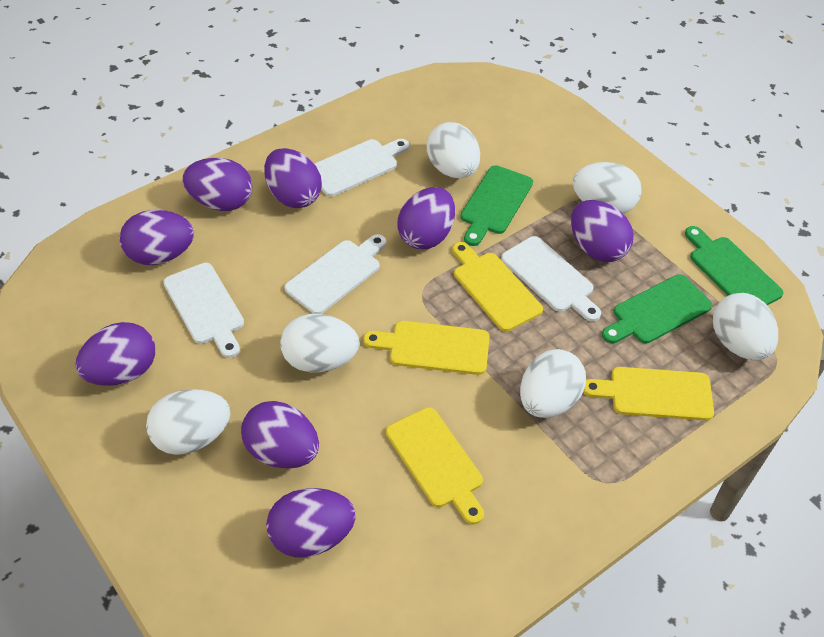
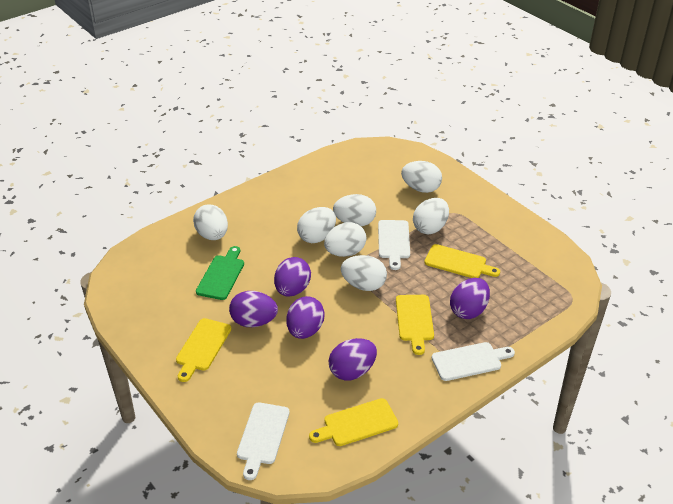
green cutting board: [460,165,533,246] [602,274,712,344] [685,226,784,305] = 3 -> [196,246,244,300] = 1
purple egg: [75,322,155,386] [120,210,194,265] [183,158,252,211] [241,401,319,469] [264,148,322,208] [266,488,356,557] [397,187,455,249] [571,200,634,262] = 8 -> [229,291,278,327] [274,257,311,297] [286,296,325,339] [329,338,377,380] [450,278,490,319] = 5
white cutting board: [163,263,244,358] [285,234,387,314] [315,139,409,197] [501,236,601,322] = 4 -> [237,402,290,480] [378,220,410,270] [432,342,515,381] = 3
white egg: [146,389,231,455] [280,314,359,372] [427,122,480,178] [520,349,586,418] [573,162,642,214] [713,293,778,360] = 6 -> [193,204,228,240] [297,207,336,243] [324,222,366,257] [333,194,376,226] [341,255,387,291] [401,161,442,193] [413,198,449,234] = 7

